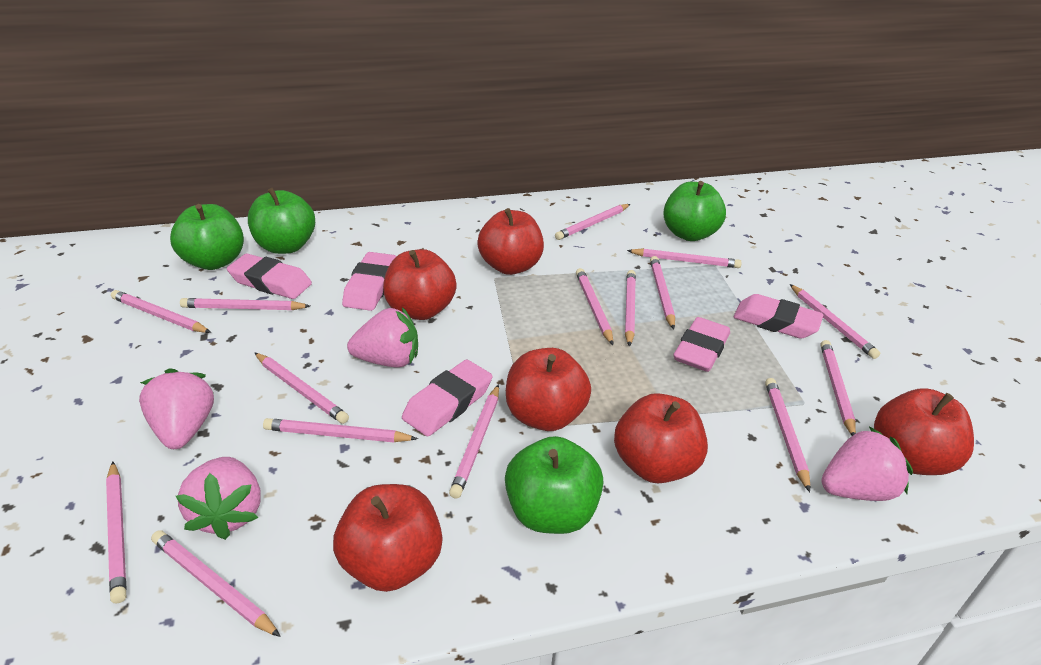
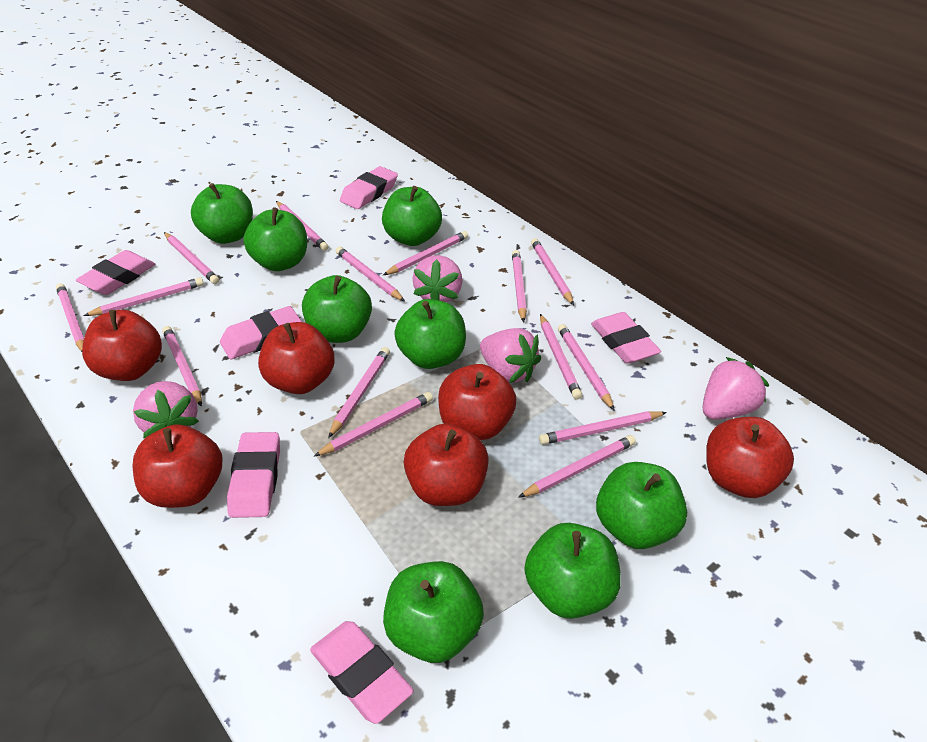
green apple: [170,204,244,270] [248,188,315,254] [505,436,603,534] [663,181,726,241] = 4 -> [191,183,253,244] [243,208,307,271] [302,275,372,343] [382,186,442,246] [383,561,484,663] [394,299,466,369] [525,523,621,619] [596,462,687,549] = 8
pink eraser: [227,253,312,299] [342,252,396,311] [402,359,493,436] [673,317,730,372] [733,294,824,339] = 5 -> [76,250,155,295] [220,306,302,359] [227,432,280,518] [310,621,414,724] [340,166,398,209] [591,312,661,364] = 6

